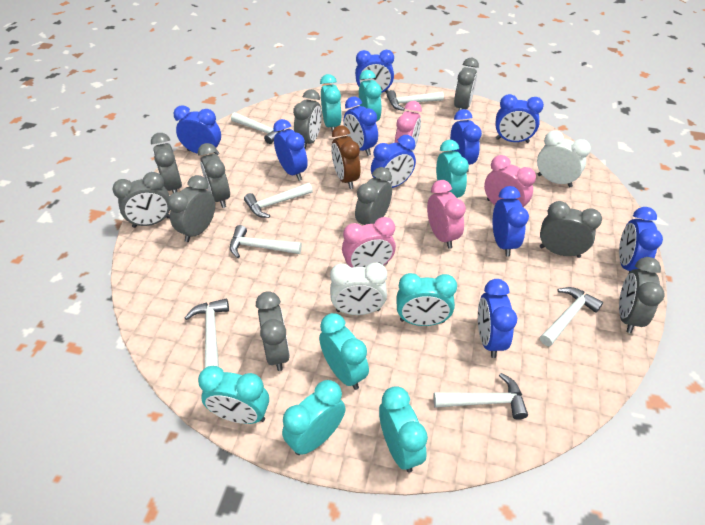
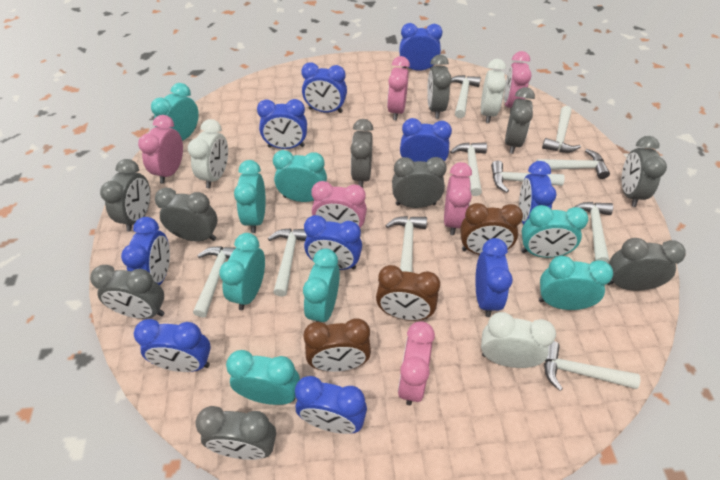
brown clock: [331,125,361,189] = 1 -> [303,318,371,372] [376,265,440,321] [460,203,523,255] = 3
pink clock: [342,217,396,268] [395,101,422,152] [427,180,466,249] [484,155,536,207] = 4 -> [138,115,183,184] [311,181,367,228] [387,56,410,120] [398,321,435,405] [444,162,472,235] [504,51,531,113] = 6
white clock: [330,263,387,315] [537,130,591,187] = 2 -> [188,119,228,188] [481,59,506,123] [481,312,556,368] = 3
white hammer: [185,299,229,368] [230,225,302,258] [231,112,284,144] [244,183,313,218] [387,90,444,111] [433,373,528,420] [540,287,603,346] = 7 -> [193,246,235,318] [268,228,307,297] [385,216,427,272] [450,142,487,196] [451,75,481,118] [491,161,565,193] [536,149,610,179] [542,106,581,153] [544,341,641,391] [575,202,613,263] = 10

